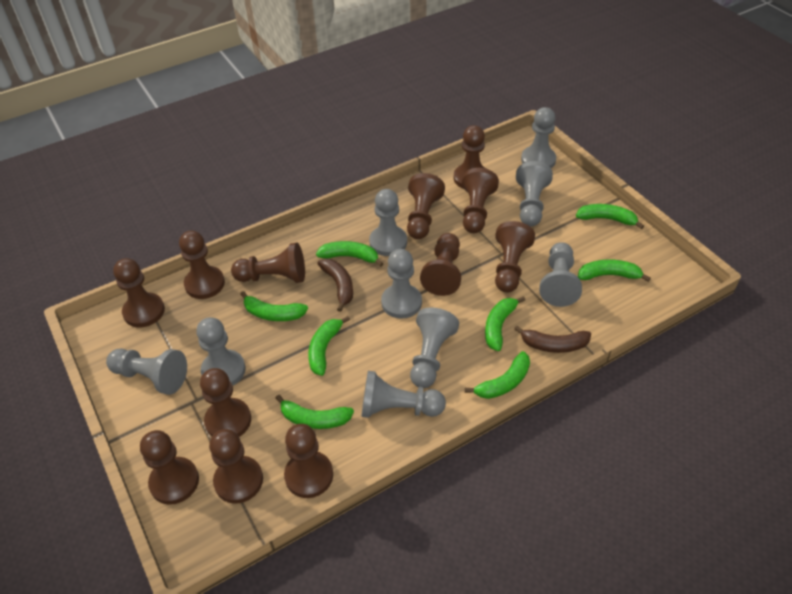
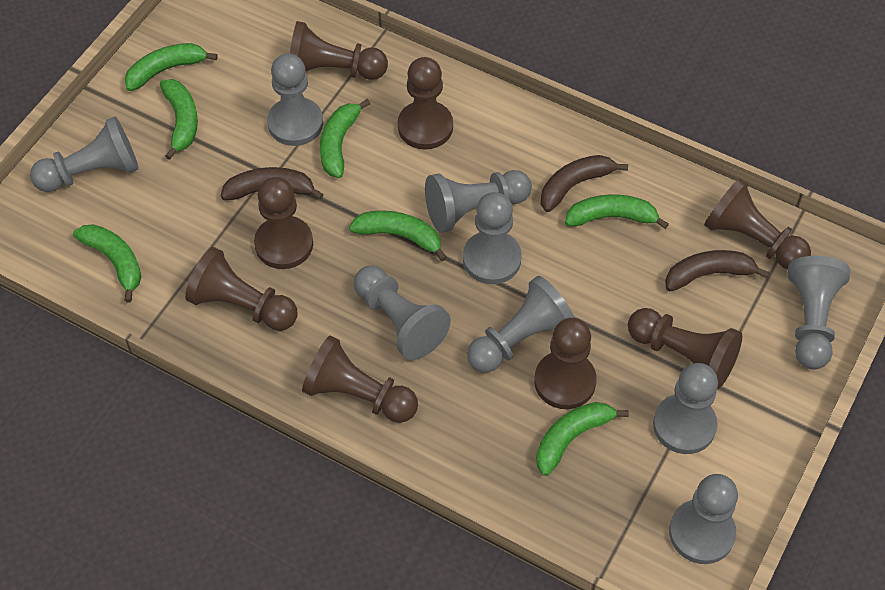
brown banana: [317,259,353,312] [514,326,591,353] = 2 -> [221,167,324,200] [541,155,628,212] [665,250,769,291] = 3
brown pawn: [113,258,165,328] [140,430,199,505] [179,231,225,299] [200,368,251,437] [209,429,263,503] [231,243,305,283] [284,424,333,498] [407,173,445,239] [420,233,461,296] [454,125,486,189] [462,168,499,233] [495,221,535,292] = 12 -> [185,247,298,331] [254,177,313,269] [290,21,388,80] [302,336,418,423] [398,57,453,149] [534,318,597,409] [628,308,742,389] [704,178,811,270] = 8
green banana: [240,291,308,321] [276,394,354,429] [308,316,350,376] [316,241,383,267] [465,351,530,399] [485,296,525,351] [576,204,644,229] [578,259,651,282] = 8 -> [73,224,141,302] [125,43,218,91] [160,79,198,160] [320,99,370,178] [349,211,447,262] [536,402,629,476] [565,194,669,229] = 7

